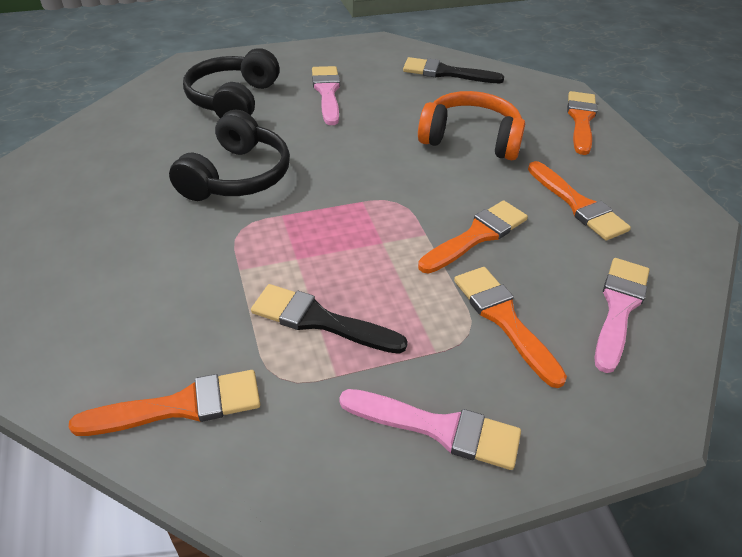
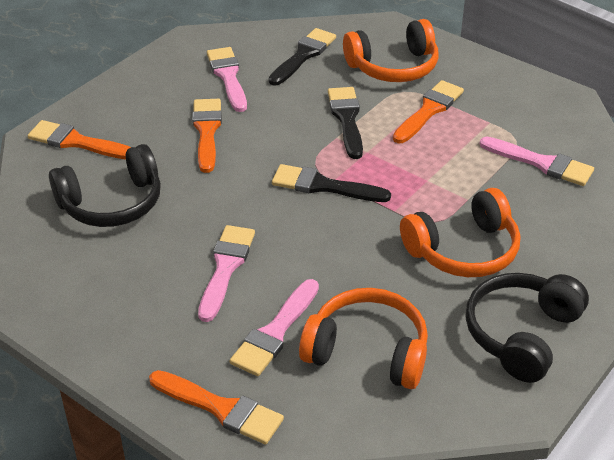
black brush: [251,284,408,354] [403,57,504,83] = 2 -> [269,28,336,86] [272,164,391,202] [328,87,363,159] = 3
orange brush: [69,370,260,436] [418,200,528,274] [454,267,567,388] [528,161,631,240] [567,91,597,155] = 5 -> [28,120,131,159] [149,370,284,445] [192,99,222,173] [393,80,464,143] = 4
orange headphones: [418,91,525,160] = 1 -> [299,288,428,389] [343,19,438,82] [400,188,520,277] = 3
pink brush: [312,66,340,125] [339,389,521,470] [595,258,649,373] = 3 -> [198,225,255,322] [207,47,247,112] [230,279,319,376] [479,136,594,186] = 4

